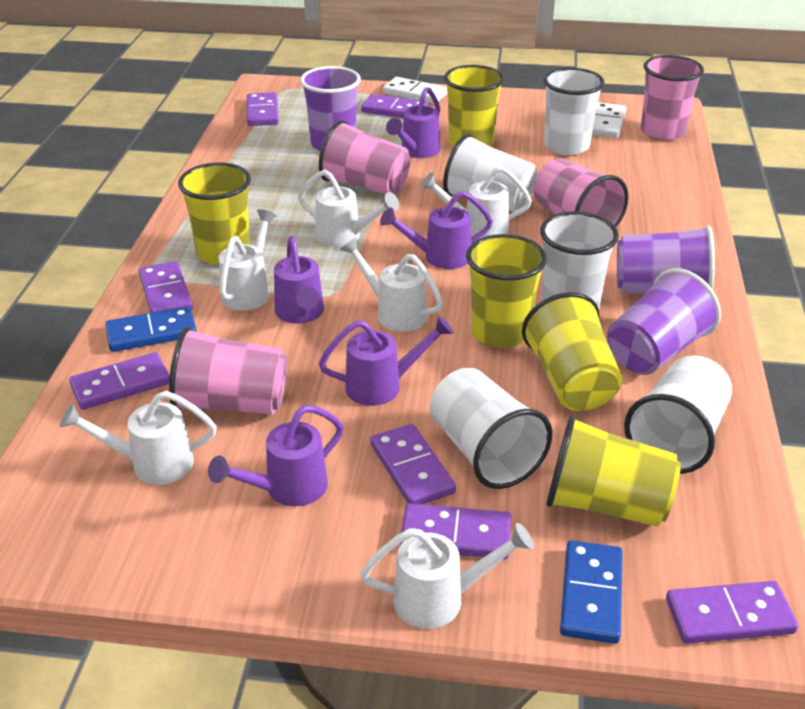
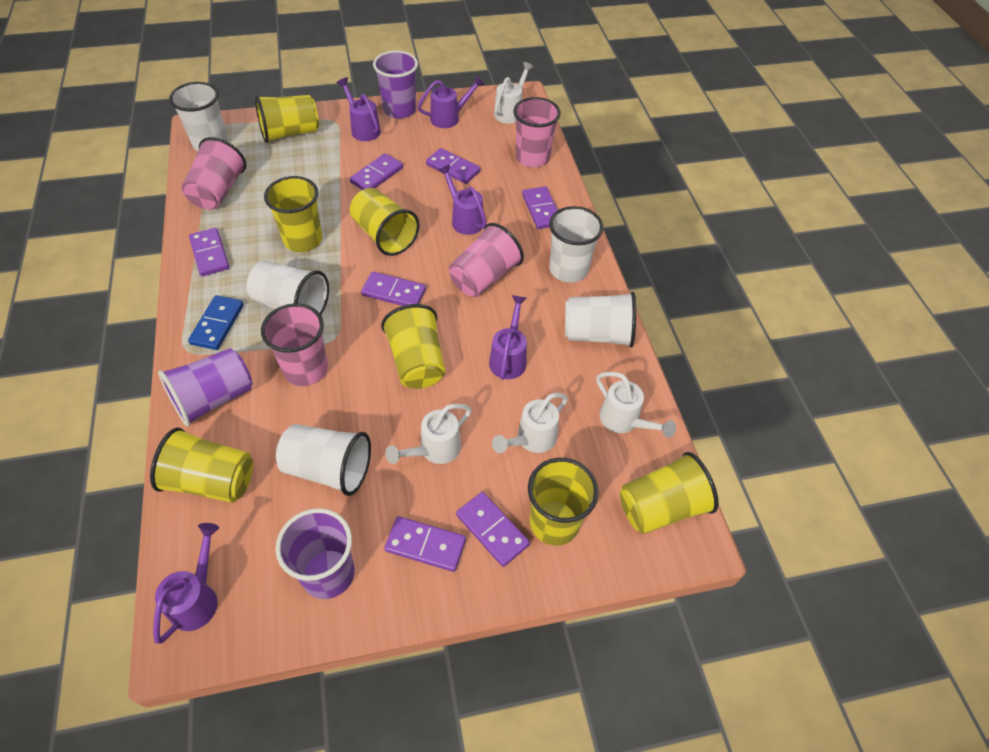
blue domino: [105,306,197,352] [560,540,623,644] = 2 -> [188,295,244,350] = 1
white domino: [383,77,447,104] [592,102,626,138] = 2 -> none = 0
white watering can: [60,391,217,485] [219,209,277,311] [298,169,399,247] [340,237,443,332] [360,523,534,629] [421,167,532,239] = 6 -> [385,404,472,464] [492,393,568,453] [494,62,534,124] [596,372,676,438] = 4
yellow cup: [178,162,251,265] [444,65,504,146] [466,234,547,348] [522,292,622,411] [546,415,681,527] = 5 -> [150,428,253,503] [255,95,319,143] [264,176,323,252] [350,188,419,256] [381,304,445,389] [528,458,599,546] [620,452,719,534] = 7

